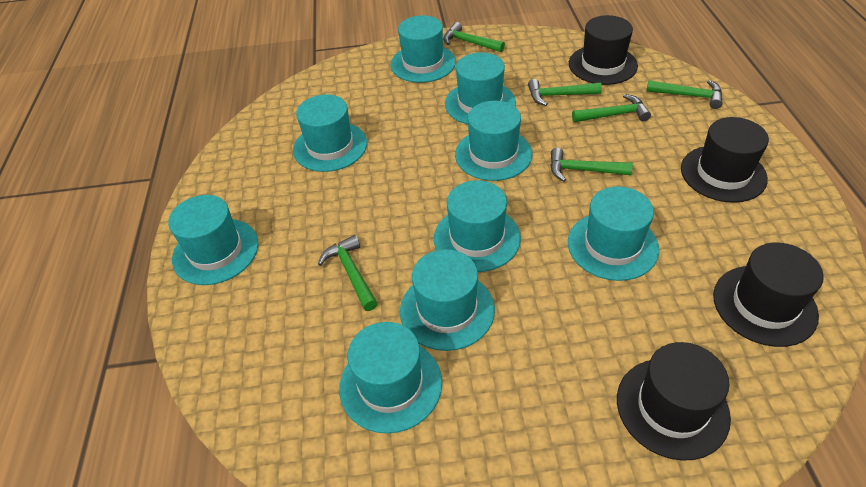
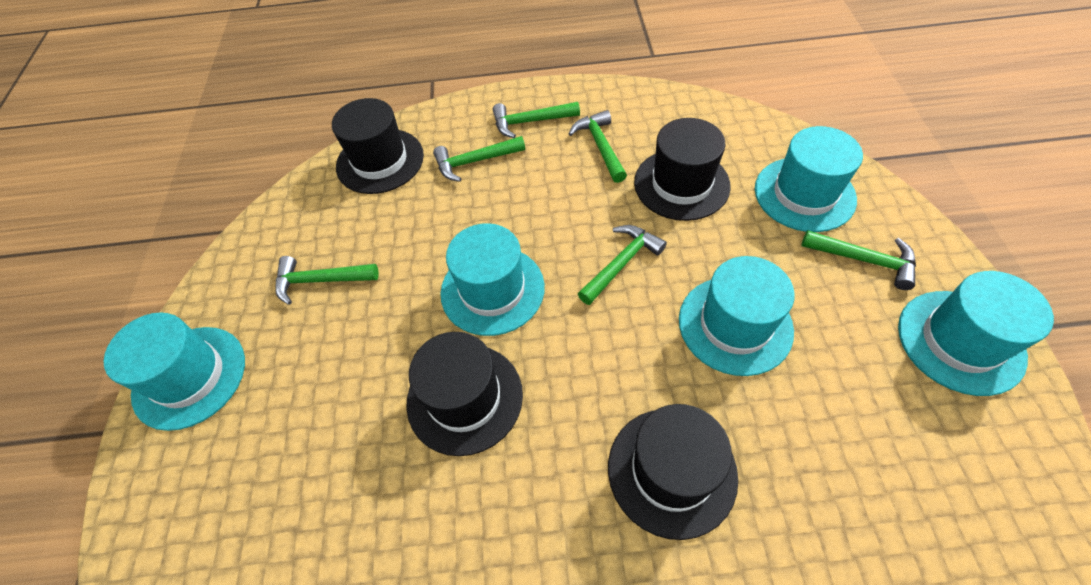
turquoise hat: [168,195,258,285] [293,94,367,172] [339,322,442,434] [391,15,456,83] [400,249,495,351] [434,180,521,272] [445,52,516,124] [455,101,532,181] [568,186,659,281] = 9 -> [104,312,245,431] [440,223,545,336] [679,256,795,376] [755,126,863,232] [898,271,1054,396] = 5

